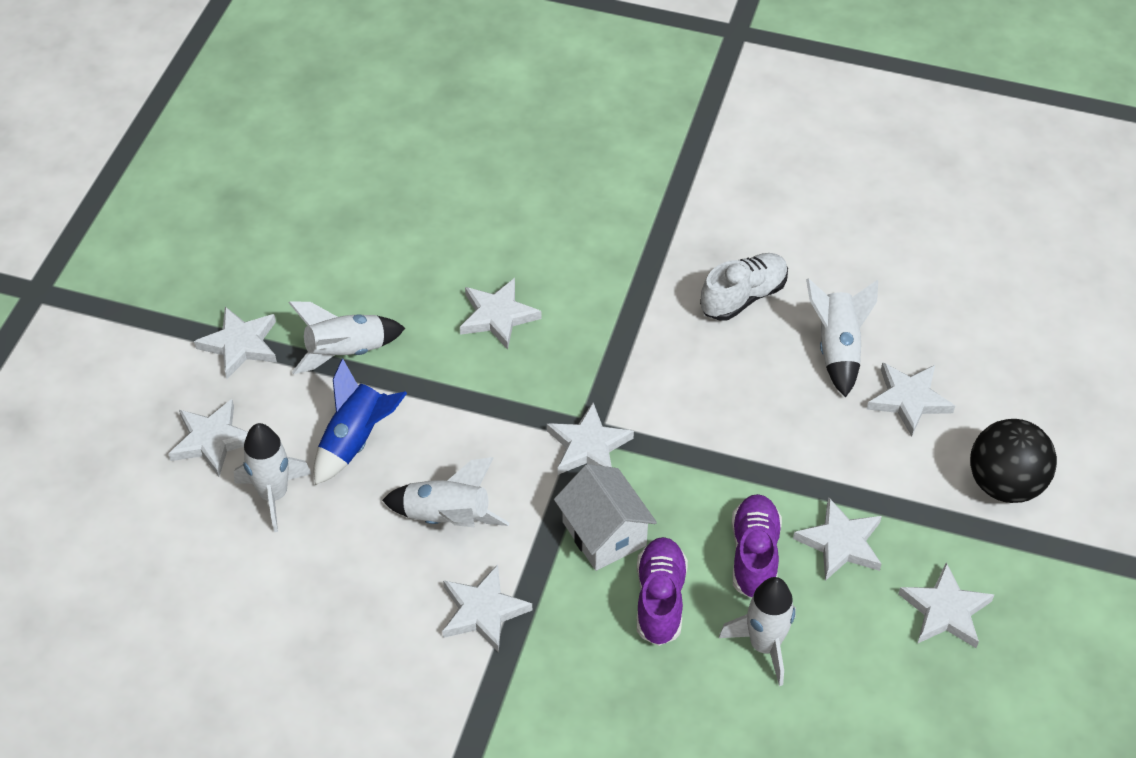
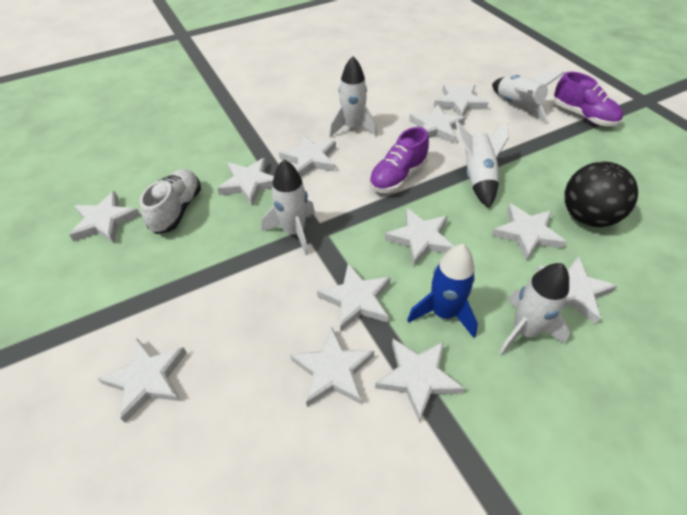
white house: [554,464,657,571] = 1 -> none = 0
white star: [169,399,248,477] [194,307,277,379] [442,564,532,652] [460,278,541,350] [547,403,634,475] [793,497,882,581] [867,362,955,437] [899,562,994,648] = 8 -> [69,191,141,243] [97,338,187,423] [217,158,274,206] [279,135,336,177] [290,326,374,407] [317,263,391,331] [375,339,465,422] [385,208,454,266] [409,104,465,143] [434,83,489,116] [492,203,566,261] [535,256,617,324] = 12

